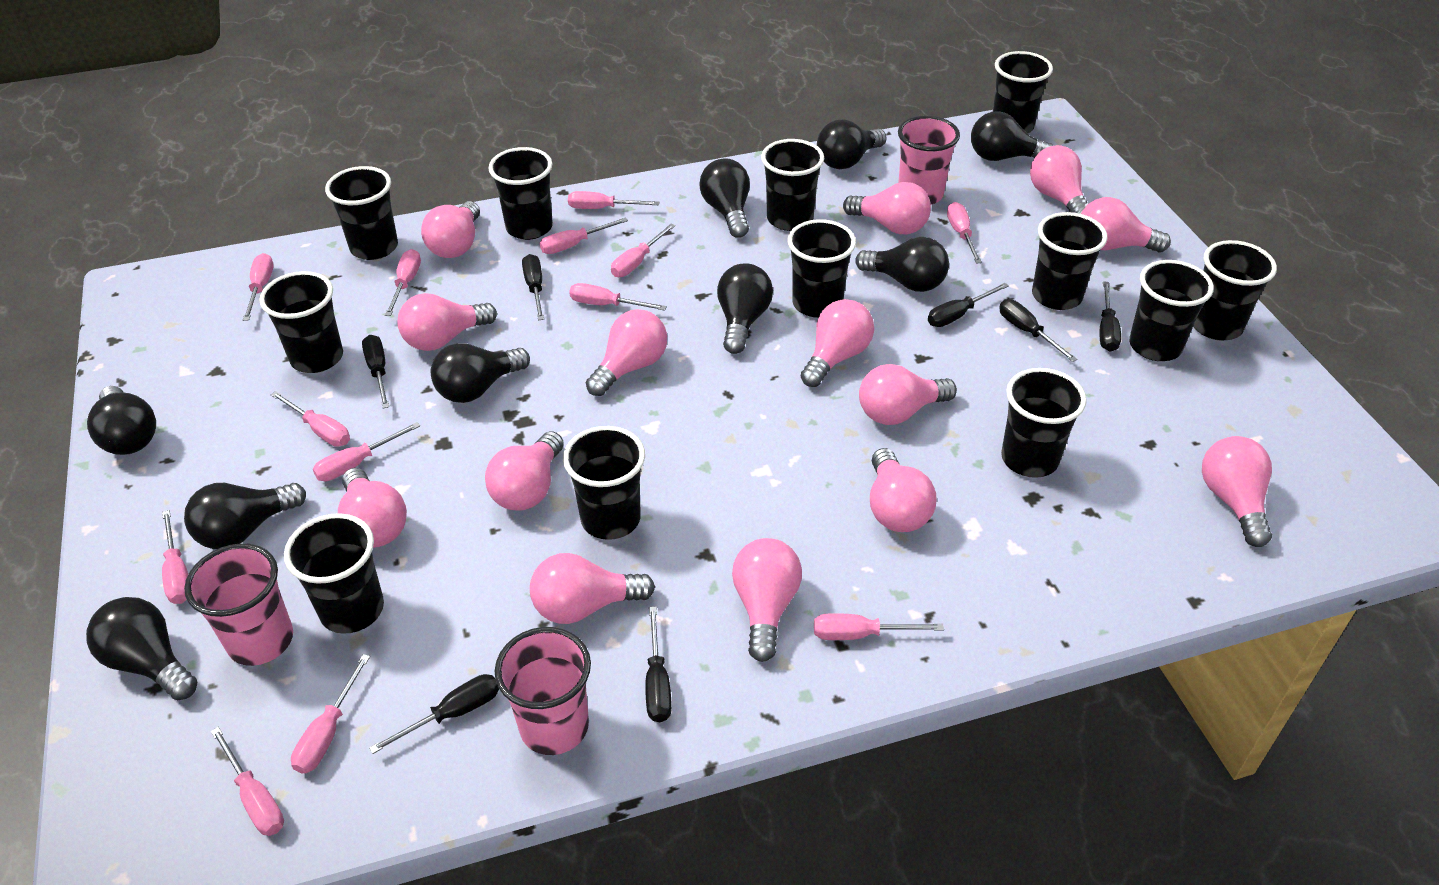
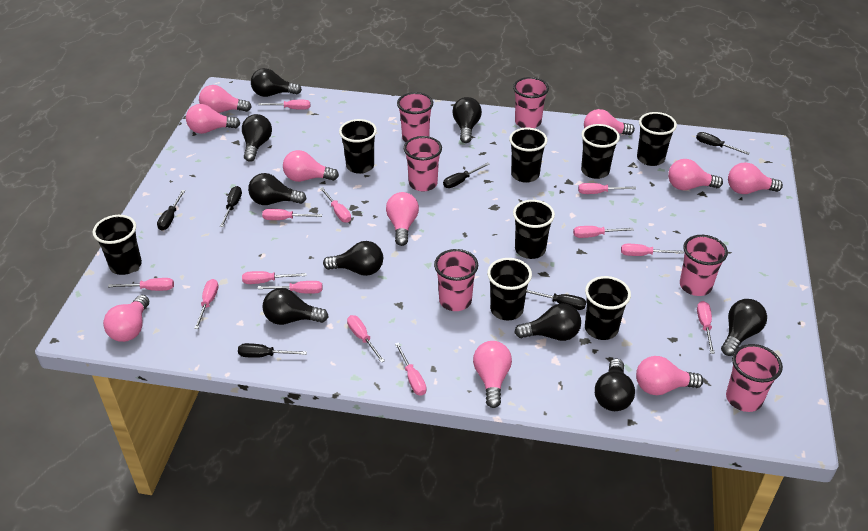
black cup: [259,271,343,373] [284,513,384,634] [325,166,398,260] [489,147,553,240] [563,426,645,540] [761,139,824,231] [787,219,856,318] [993,51,1053,134] [1001,368,1087,478] [1032,212,1108,310] [1129,260,1214,361] [1193,240,1277,341] = 12 -> [93,215,142,275] [339,119,377,174] [487,258,532,321] [509,128,547,183] [513,200,555,259] [581,124,620,179] [585,276,631,340] [637,112,677,166] = 8
black screwdriver: [362,335,389,409] [369,674,499,754] [522,254,544,320] [645,607,672,722] [928,283,1009,327] [999,299,1078,362] [1100,281,1121,351] = 7 -> [157,190,185,231] [220,186,242,227] [238,343,307,358] [443,162,490,188] [526,290,586,310] [696,132,750,155] = 6
pink cup: [184,543,293,666] [495,627,591,755] [898,116,960,205] = 3 -> [397,92,433,142] [404,136,442,191] [434,249,478,311] [513,77,549,128] [680,235,728,296] [726,344,783,412] = 6
pink light bulb: [338,468,407,548] [397,293,497,351] [421,201,480,258] [485,431,564,511] [530,553,655,624] [586,309,667,396] [732,538,802,662] [800,299,874,387] [843,182,931,234] [859,364,957,425] [870,448,937,532] [1030,145,1088,214] [1081,197,1171,252] [1202,436,1272,547] = 14 -> [103,295,149,342] [186,104,240,134] [199,85,252,113] [283,150,339,182] [386,192,419,246] [473,341,512,408] [584,109,635,135] [636,356,703,395] [668,159,723,190] [728,162,783,194] = 10

